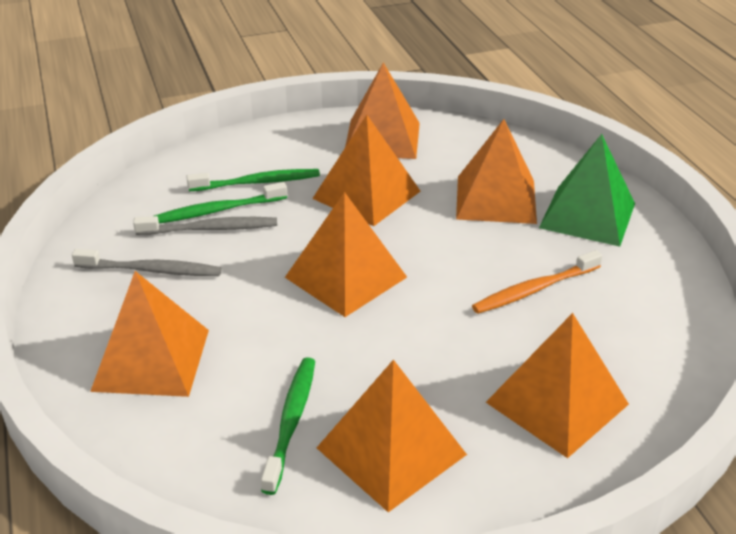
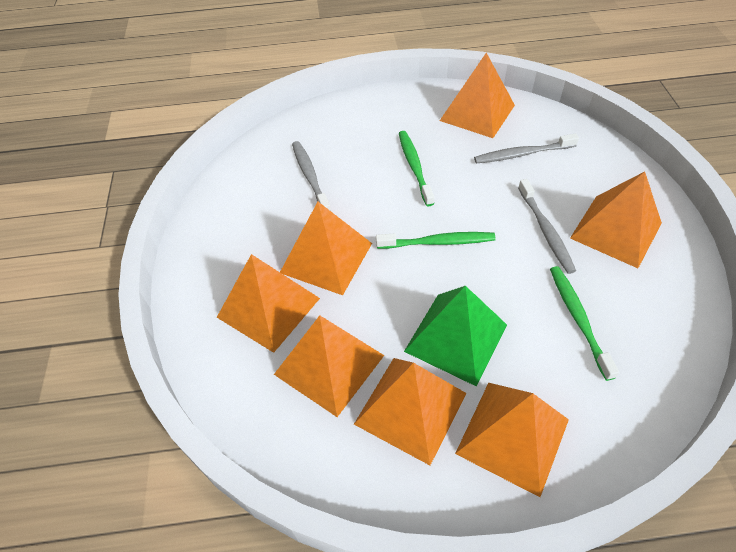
grey toothbrush: [72,249,222,276] [133,216,277,235] = 2 -> [292,141,331,211] [474,134,579,164] [518,179,576,274] = 3
orange toothbrush: [472,250,602,314] = 1 -> none = 0

